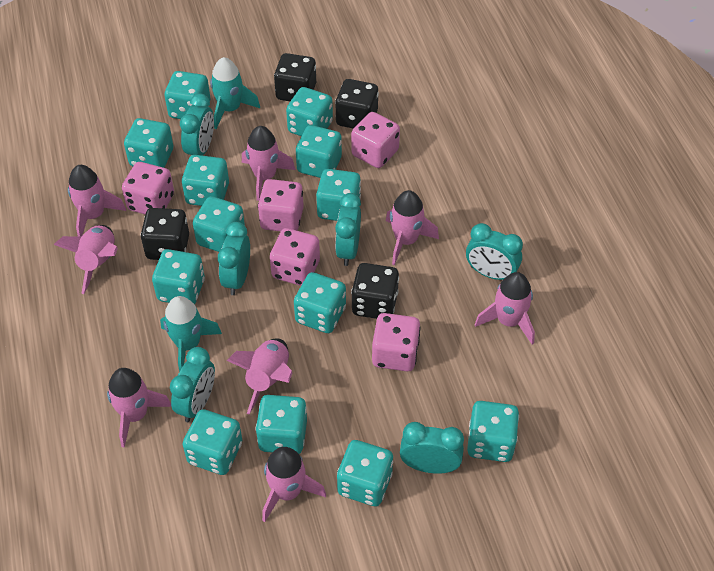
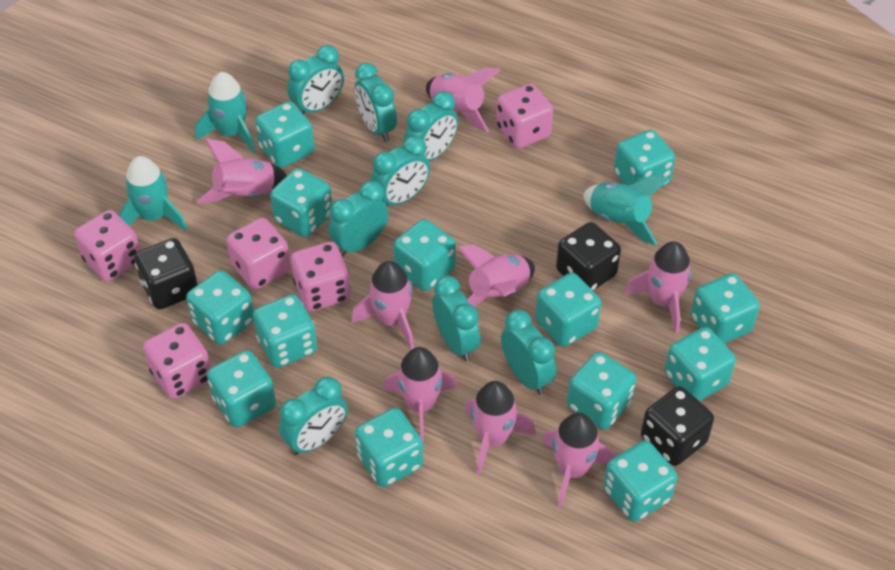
black dice: [141,208,189,260] [274,53,316,101] [335,79,379,128] [351,263,399,319] = 4 -> [134,238,198,310] [556,222,621,290] [641,386,714,466] = 3
turquoise clock: [170,347,215,422] [180,93,214,156] [218,222,250,295] [335,193,361,266] [400,422,464,474] [466,223,523,280] = 6 -> [279,376,348,455] [287,45,344,114] [328,181,389,257] [355,63,397,142] [371,136,430,205] [404,91,458,161] [432,275,480,362] [501,310,556,395] = 8
turquoise rocket: [160,296,222,372] [210,57,260,129] = 2 -> [119,156,187,231] [196,72,256,153] [583,176,670,246] = 3

